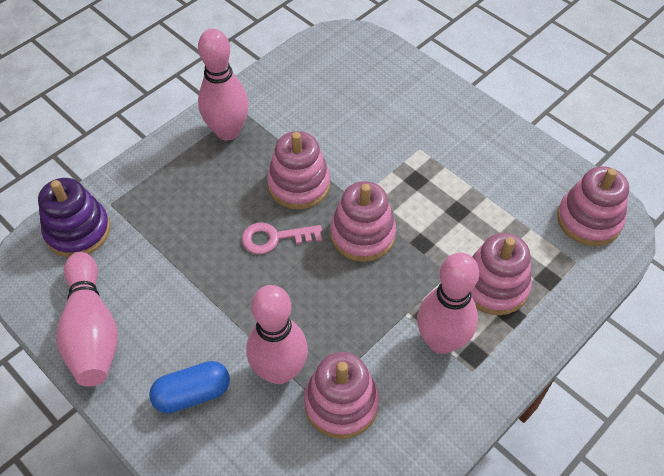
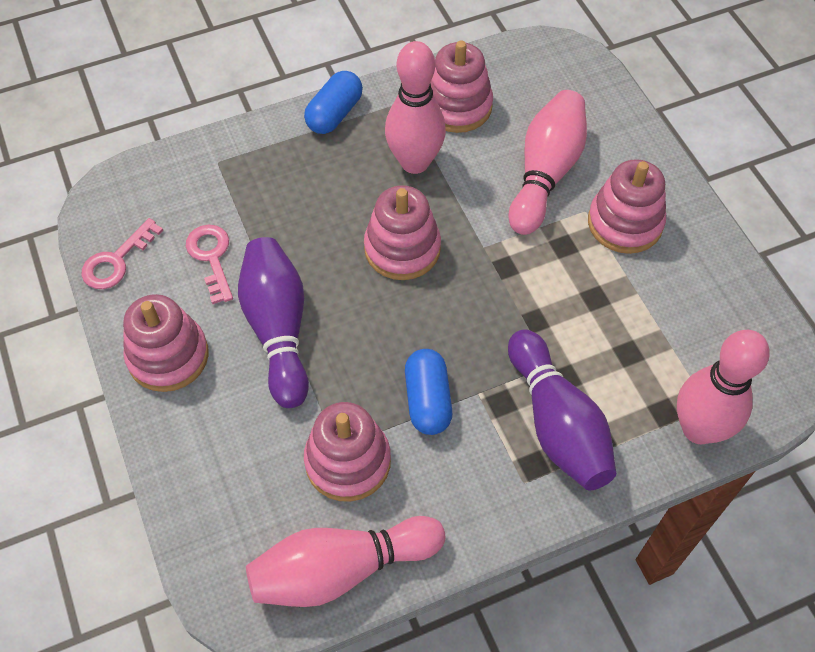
blue capsule: [149,361,230,413] = 1 -> [304,71,363,134] [405,349,453,435] = 2
pink key: [242,222,322,254] = 1 -> [81,218,163,289] [186,224,233,304] = 2
purple bowling pin: none = 0 -> [238,237,309,408] [508,330,616,490] = 2
purple stacking toy: [38,178,110,258] = 1 -> none = 0

